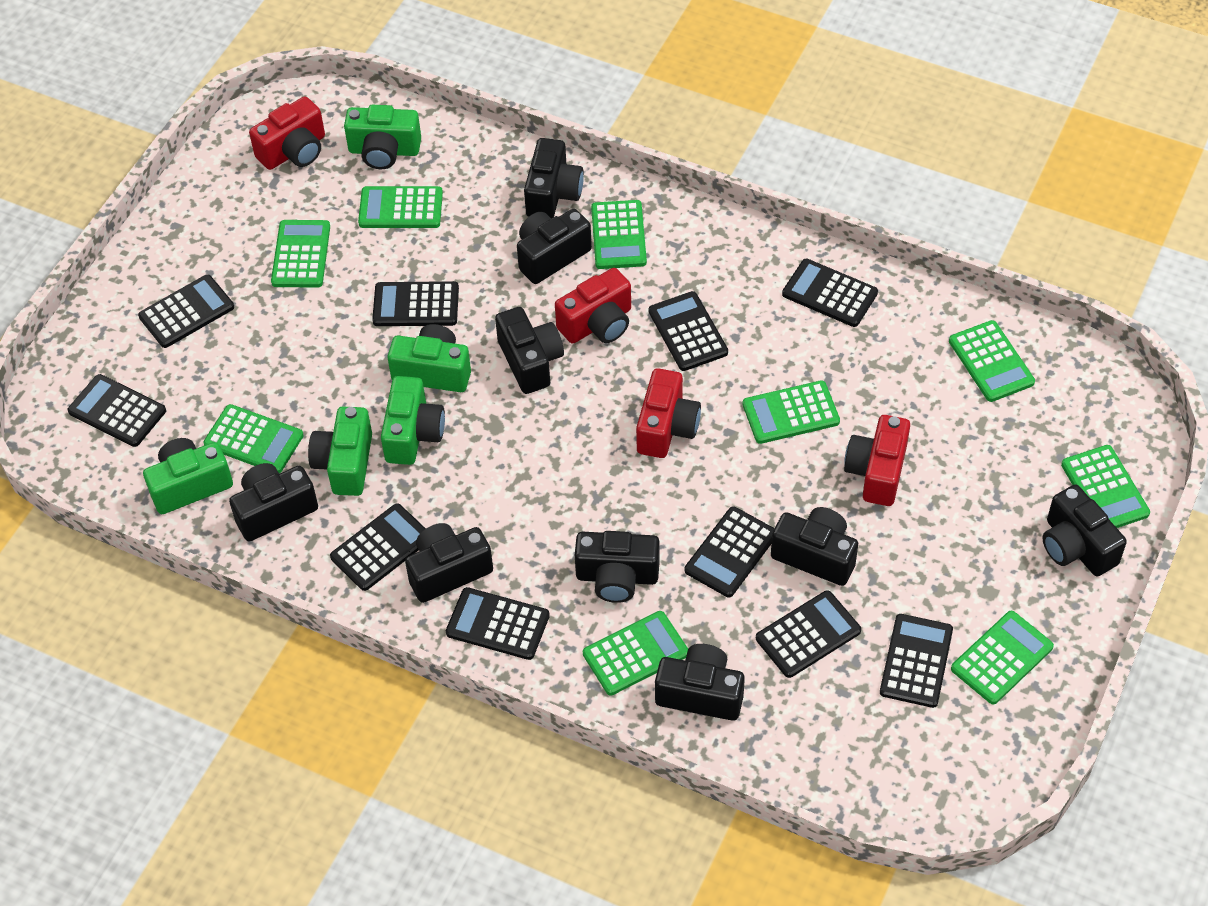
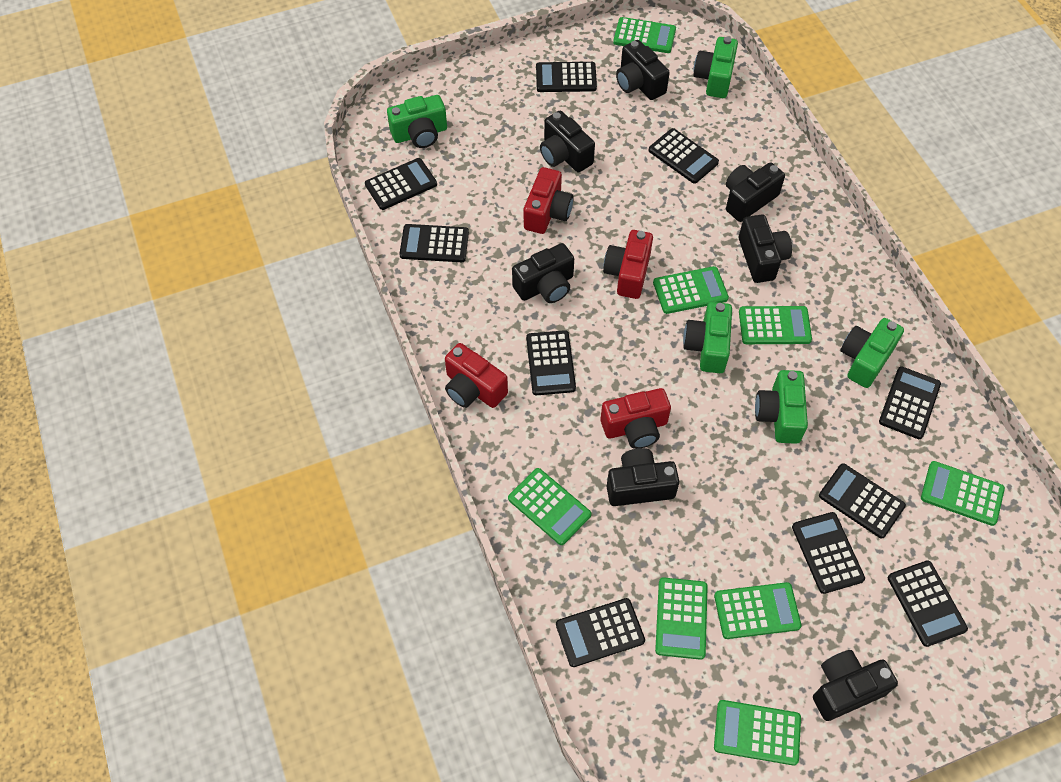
black camera: [229,463,318,541] [405,523,493,603] [495,307,564,394] [517,209,592,284] [524,138,584,218] [575,531,660,603] [655,644,745,721] [771,507,858,586] [1042,485,1127,577] = 9 -> [512,243,574,303] [540,111,595,172] [606,448,679,506] [616,40,670,100] [726,162,785,222] [739,215,792,283] [813,650,898,721] = 7
green calculator: [204,404,303,473] [271,220,330,288] [358,186,443,228] [583,611,688,695] [591,200,647,269] [743,380,840,444] [949,320,1035,402] [951,611,1054,704] [1061,445,1150,528] = 9 -> [508,468,591,545] [613,17,676,53] [653,266,729,314] [655,577,708,660] [714,582,801,639] [714,700,801,765] [739,306,812,344] [921,461,1005,526] = 8

